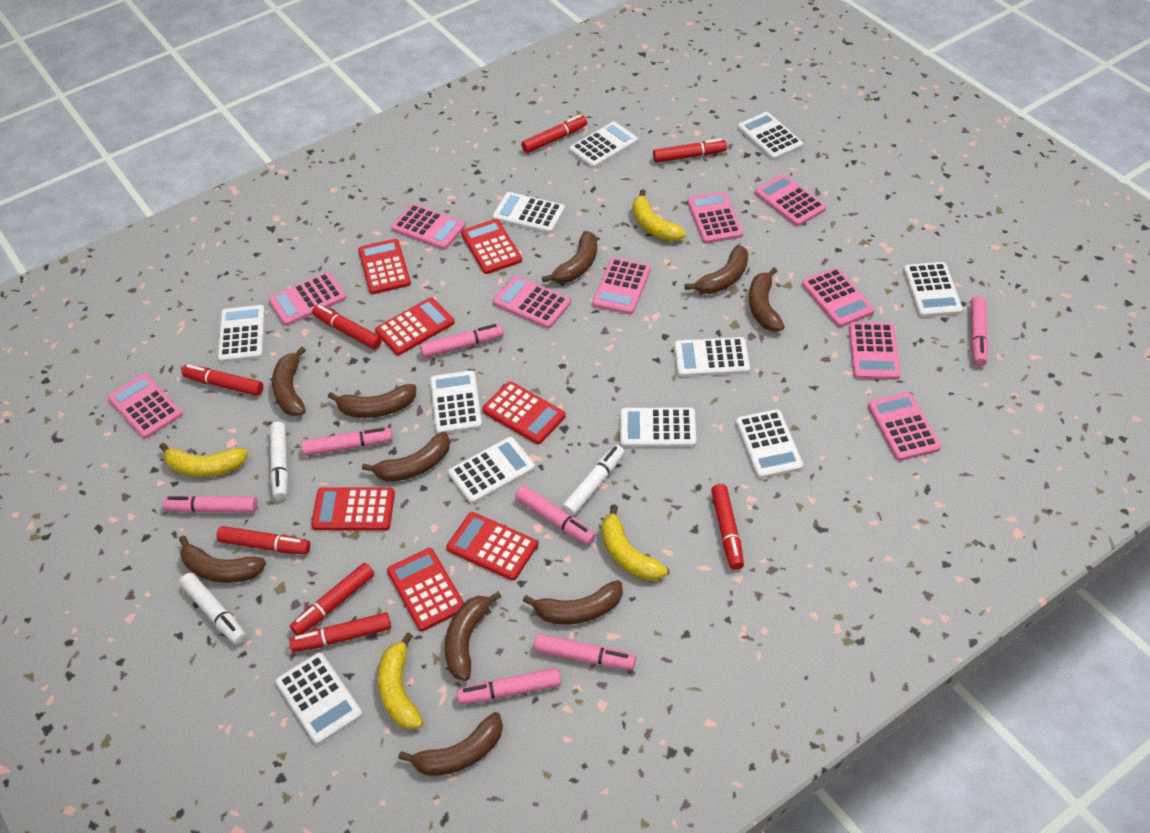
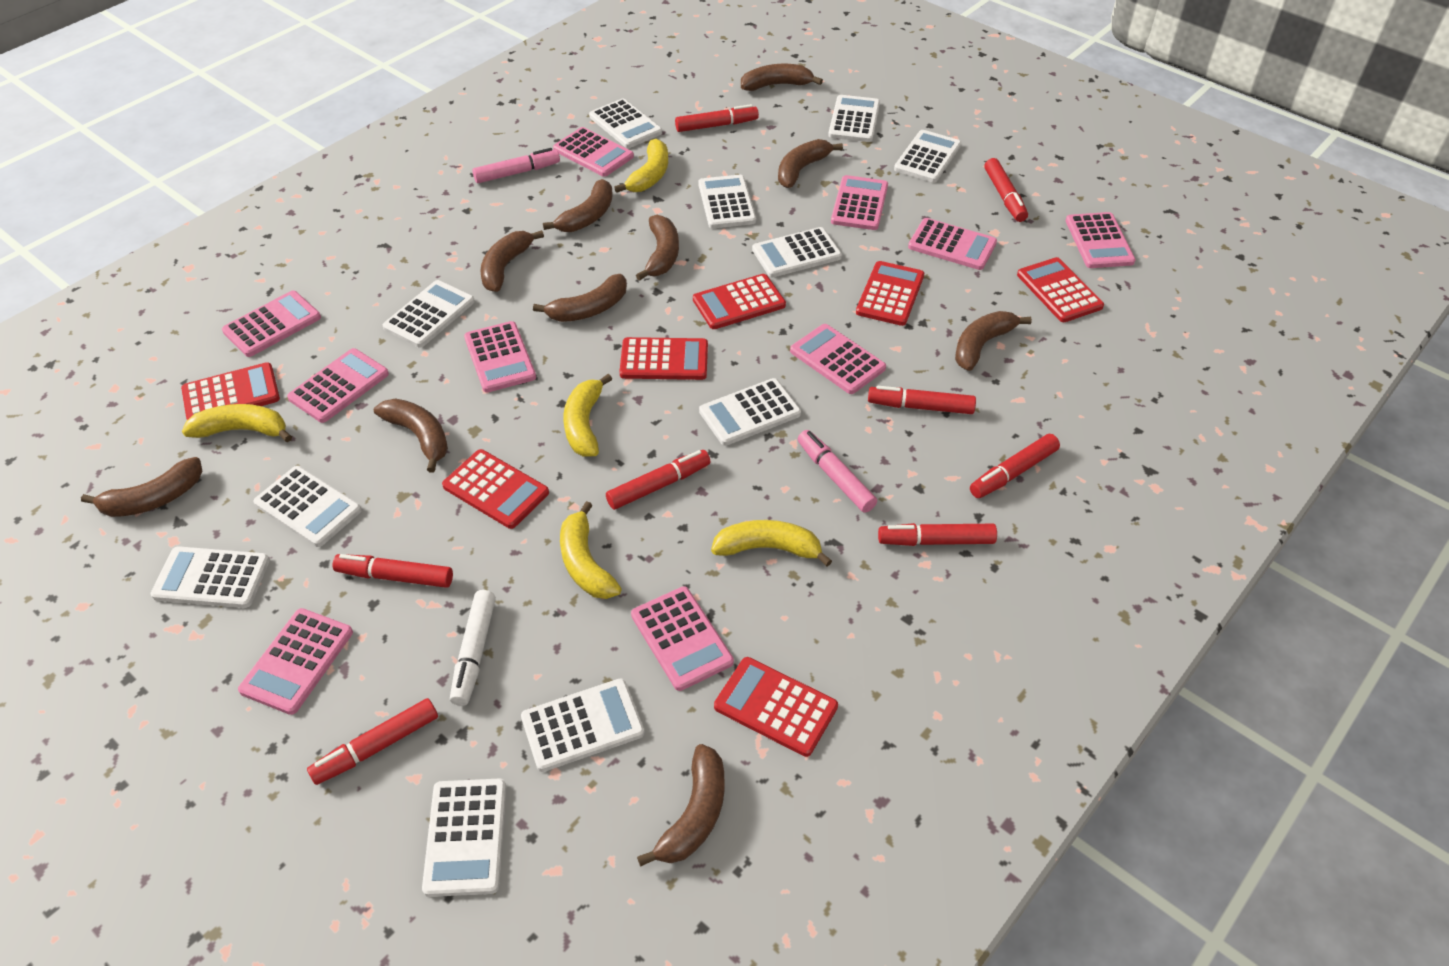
pink marker: [163,495,257,513] [302,428,393,456] [420,324,504,358] [457,668,561,704] [515,486,596,545] [534,634,636,670] [971,296,988,366] = 7 -> [472,148,560,183] [798,430,877,513] = 2
white marker: [180,573,246,645] [270,422,288,500] [562,445,624,516] = 3 -> [450,590,496,706] = 1
yellow banana: [159,443,248,477] [378,633,423,730] [601,504,668,581] [632,189,686,241] = 4 -> [182,404,292,442] [560,501,622,599] [563,374,612,457] [614,139,668,193] [711,520,832,567] = 5

